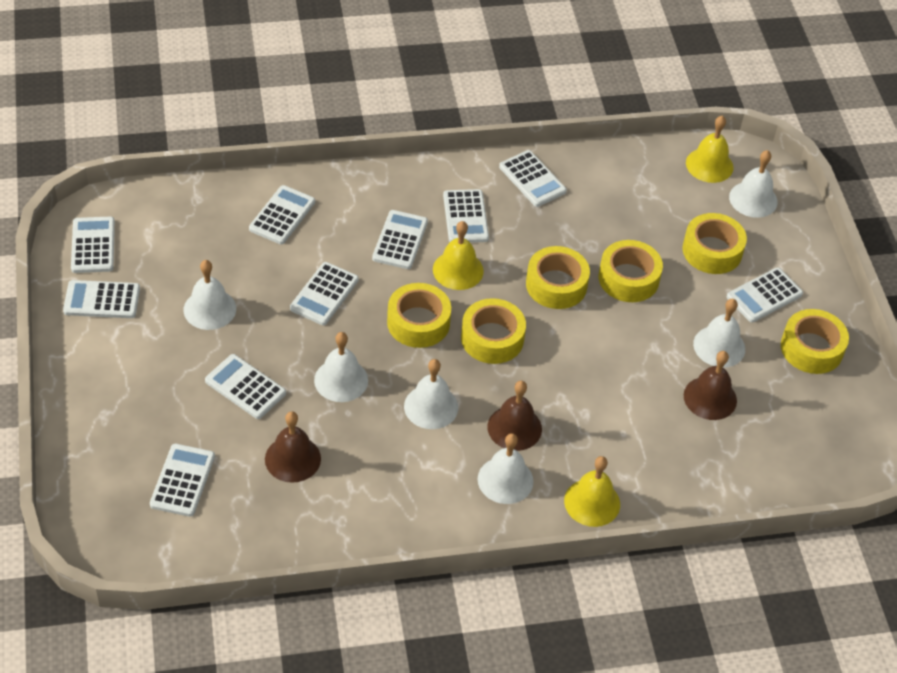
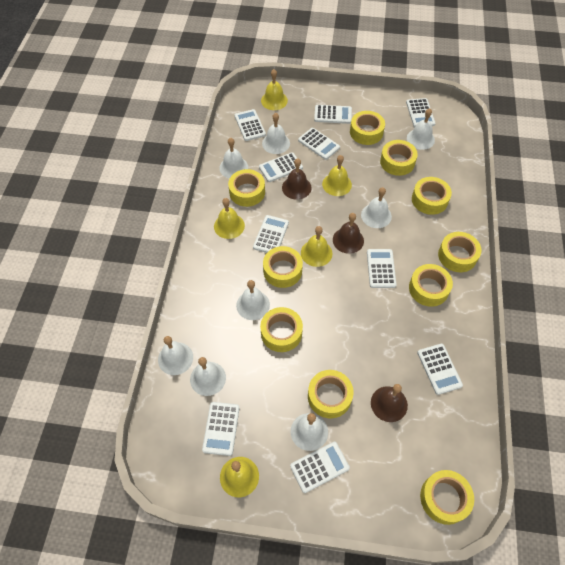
white bell: [184,260,236,330] [314,332,368,402] [404,359,458,429] [478,433,533,504] [693,299,745,367] [729,150,778,218] = 6 -> [158,336,193,375] [190,357,226,396] [219,138,248,179] [236,280,270,320] [262,113,290,154] [291,413,328,451] [361,187,392,228] [407,108,435,150] = 8
yellow bell: [433,221,484,290] [564,456,620,527] [686,116,733,183] = 3 -> [214,198,245,239] [220,457,259,497] [261,69,288,110] [301,226,332,267] [322,155,352,196] = 5
yellow tape: [387,283,451,348] [461,298,526,364] [526,246,590,309] [599,240,663,302] [683,213,747,274] [781,309,849,374] = 6 -> [228,169,265,207] [260,307,303,352] [263,246,303,288] [308,370,354,418] [350,111,385,145] [380,140,418,176] [409,264,453,307] [412,177,452,215] [420,470,474,525] [438,232,482,272] = 10

